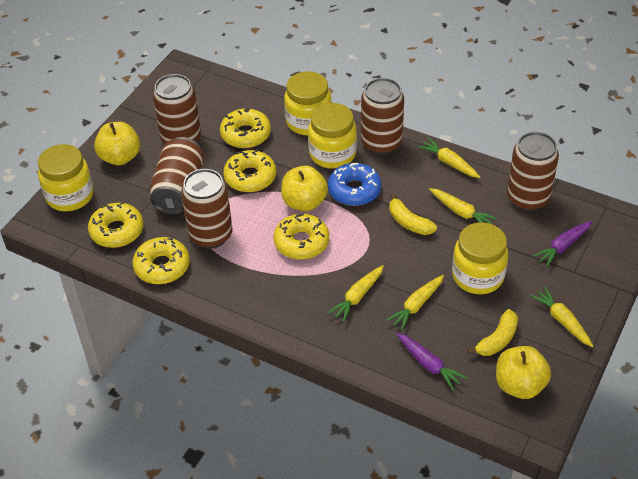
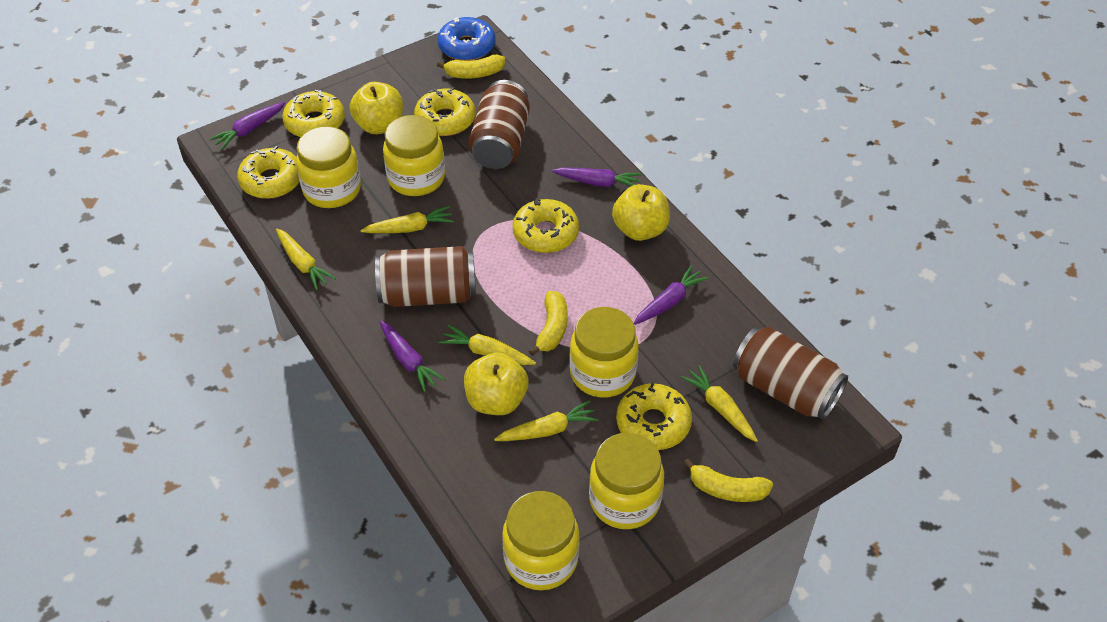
brown can: [149,137,204,214] [153,74,201,144] [181,169,233,249] [361,78,404,155] [507,132,559,211] = 5 -> [375,246,476,307] [468,80,530,169] [733,326,848,420] = 3
purple carrot: [397,333,467,390] [533,221,592,267] = 2 -> [209,102,285,150] [380,321,445,392] [552,168,642,187] [634,265,709,325] = 4
yellow banana: [389,193,437,235] [467,309,518,356] = 2 -> [437,55,505,79] [529,291,568,356] [684,458,773,502] = 3
yellow jar: [38,144,94,211] [284,71,332,135] [308,103,357,169] [452,222,508,294] = 4 -> [296,126,361,208] [383,115,445,196] [502,491,580,590] [570,307,639,398] [589,433,664,529] = 5

